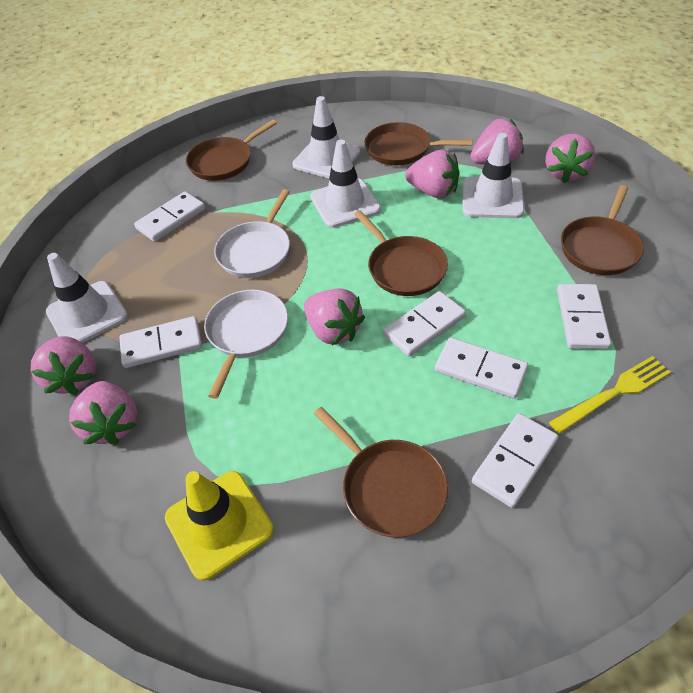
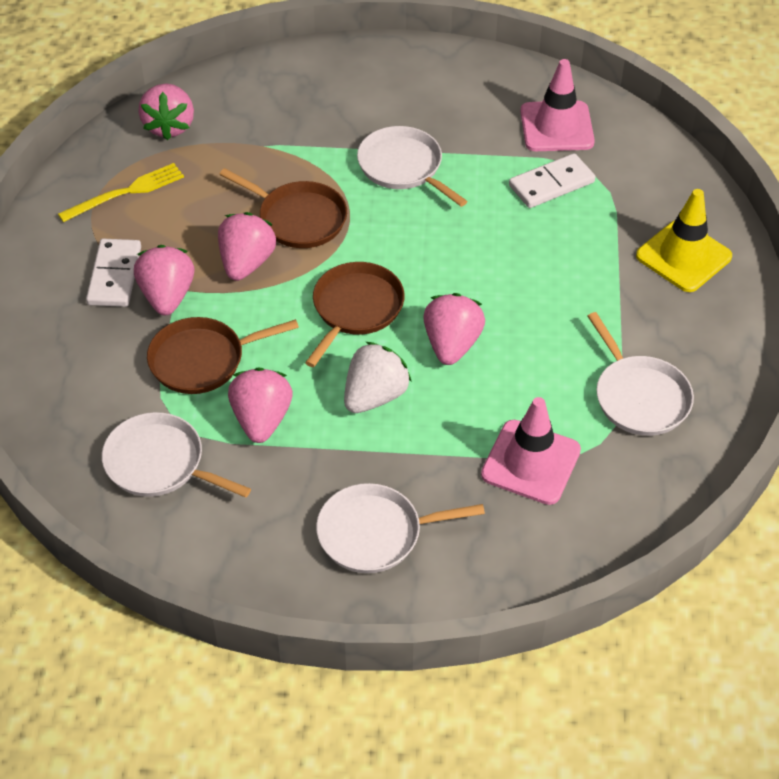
brown pan: [186,120,277,181] [314,407,448,538] [354,210,448,296] [365,122,473,165] [561,185,644,275] = 5 -> [147,317,299,394] [219,168,347,248] [305,262,405,367] = 3
pink strawberry: [31,336,96,395] [69,381,137,445] [304,288,365,345] [405,149,459,199] [471,119,524,165] [545,134,595,183] = 6 -> [134,245,194,315] [138,83,194,140] [218,212,276,281] [228,368,293,443] [423,293,485,365] = 5
pink traffic cone: none = 0 -> [481,397,581,505] [520,59,595,151] = 2
white domino: [119,316,202,368] [134,192,205,242] [383,291,466,357] [435,337,528,399] [472,413,558,508] [557,284,611,349] = 6 -> [86,239,141,307] [509,153,595,208] = 2
white pan: [204,290,288,399] [214,189,290,278] = 2 -> [102,412,251,498] [316,483,485,573] [357,126,468,207] [588,312,694,436] = 4
white strawberry: none = 0 -> [344,342,412,413] = 1
white traffic cone: [46,253,128,343] [292,96,360,178] [310,140,381,228] [463,133,524,218] = 4 -> none = 0

